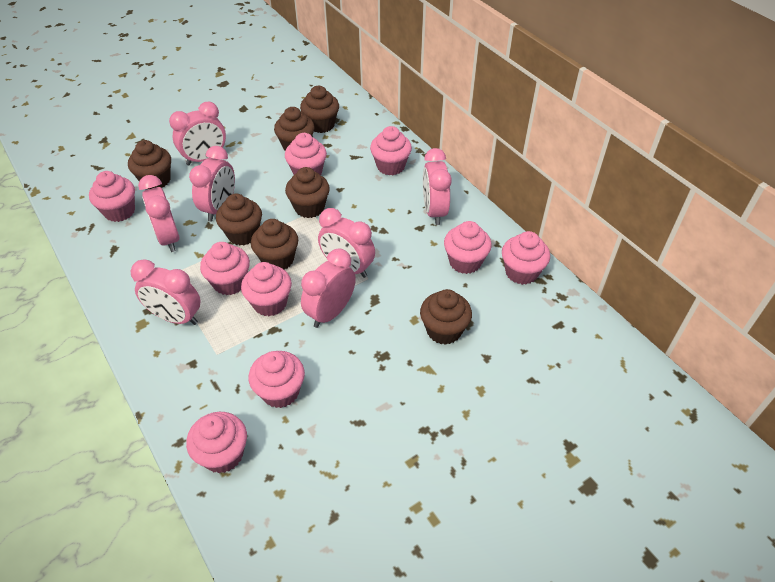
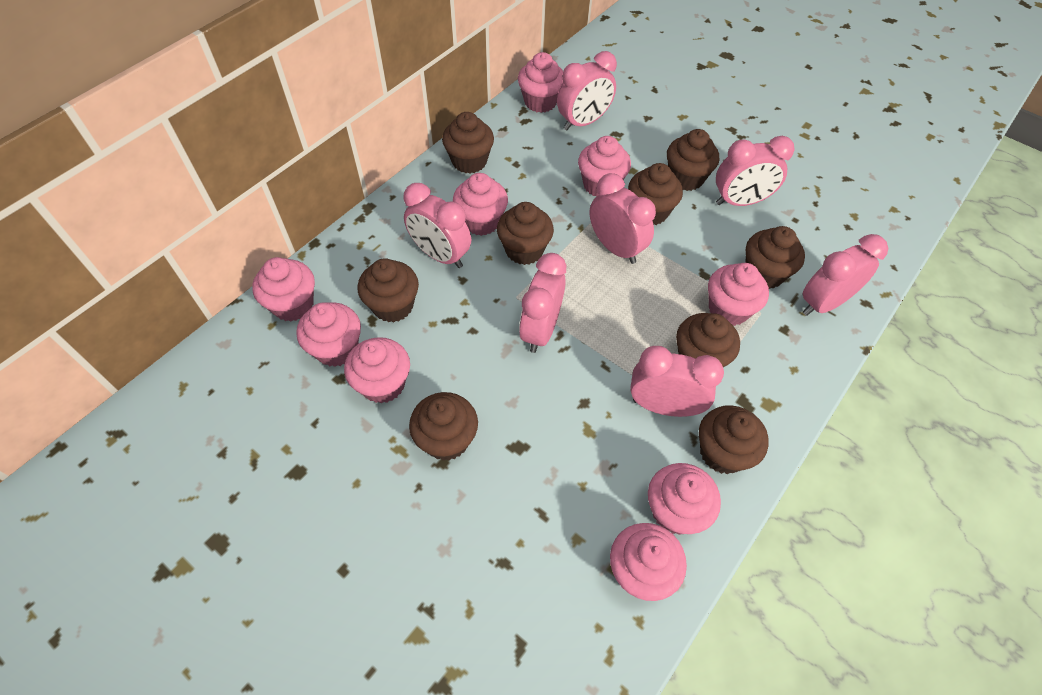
brown cupcake: [128,140,171,189] [216,194,262,245] [251,219,298,269] [274,107,315,151] [285,167,330,218] [300,86,339,133] [420,289,472,345] = 7 -> [358,258,419,322] [409,392,478,461] [442,112,494,174] [497,202,554,265] [628,163,683,225] [667,129,719,191] [676,313,740,367] [699,405,769,474] [745,226,805,289] = 9

